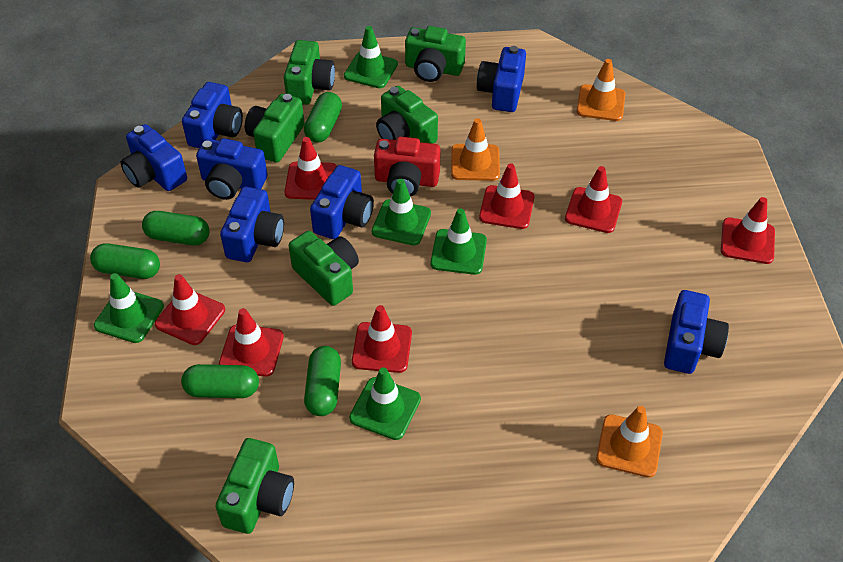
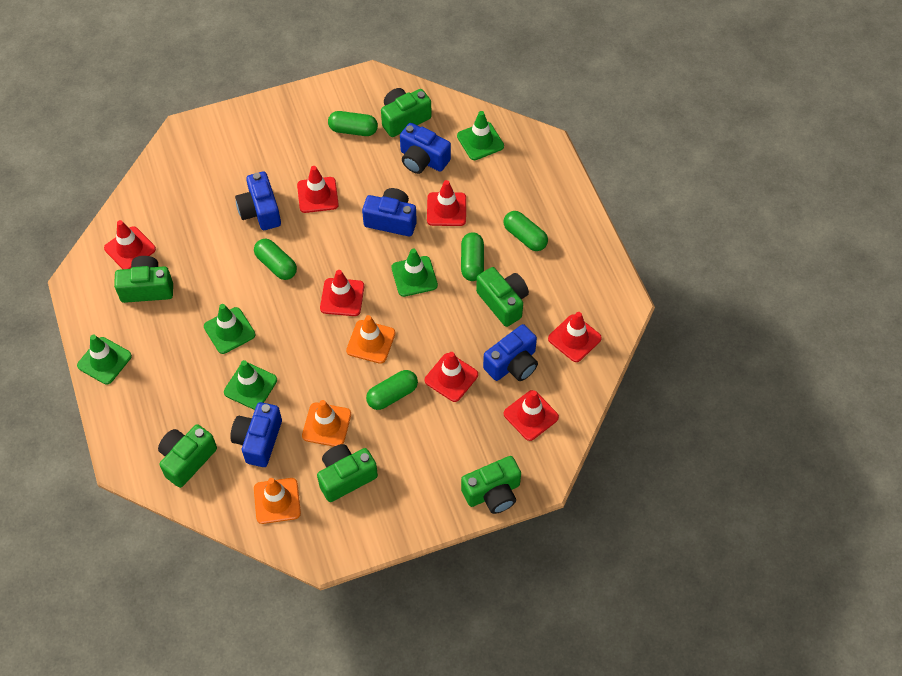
blue camera: [121,124,187,191] [182,82,243,148] [196,138,268,200] [220,187,284,262] [310,165,374,239] [477,46,526,112] [664,290,729,374] = 7 -> [230,402,282,467] [235,172,281,230] [362,188,417,236] [400,123,451,174] [483,324,538,381] = 5
red camera: [374,137,441,197] = 1 -> none = 0

